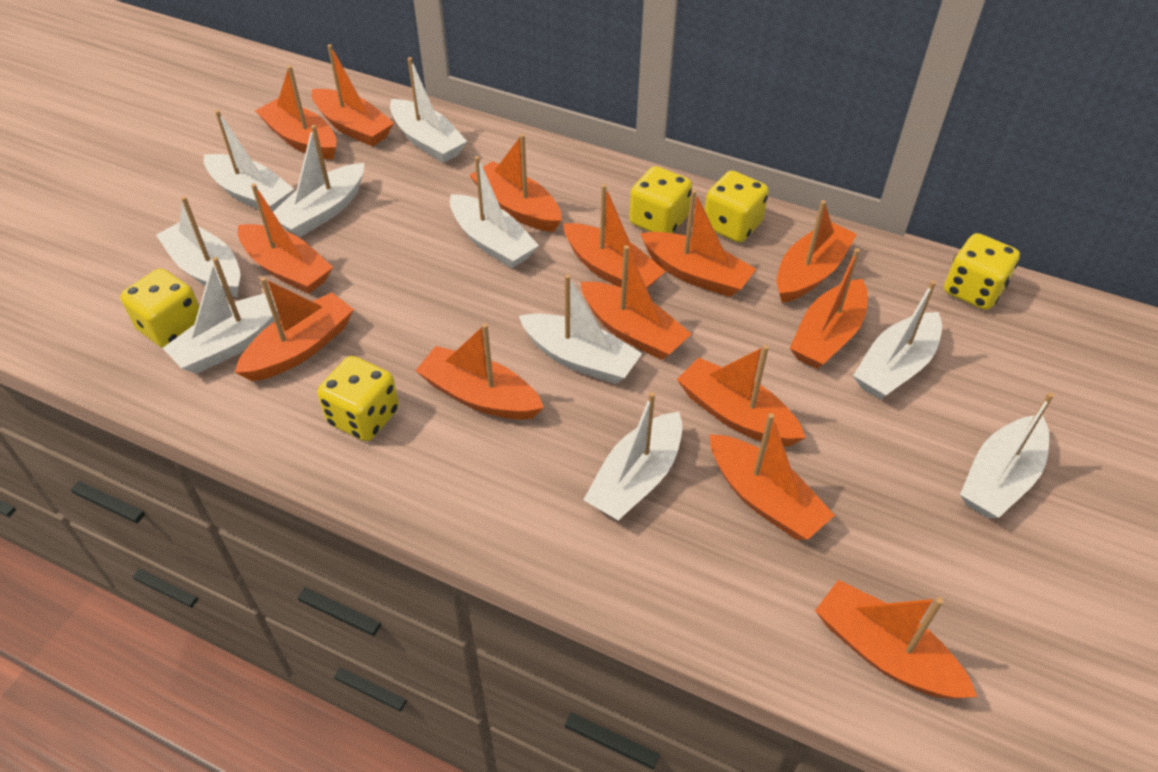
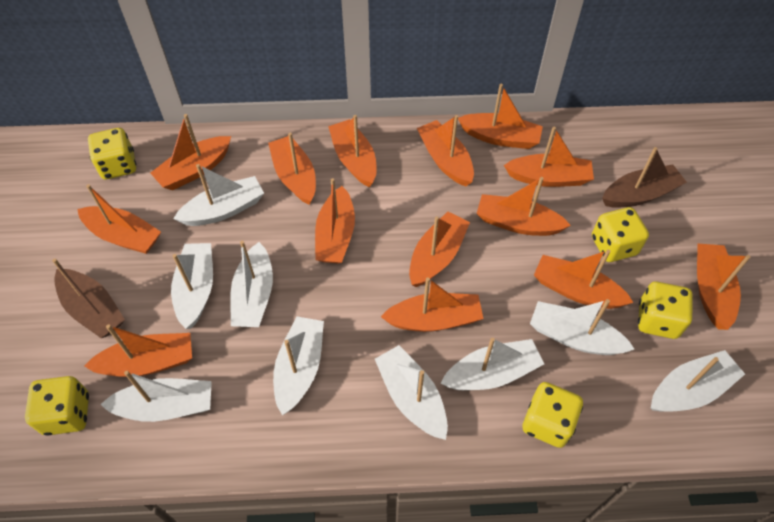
brown boat: none = 0 -> [52,259,125,338] [602,147,687,208] = 2
white boat: [156,196,241,297] [163,257,280,374] [204,110,294,211] [273,125,364,237] [390,57,467,163] [450,156,539,269] [519,274,642,384] [583,392,682,521] [853,280,942,400] [960,392,1054,518] = 10 -> [100,371,212,422] [171,243,213,329] [173,164,264,226] [230,241,273,327] [273,316,324,415] [375,345,448,440] [440,338,544,390] [530,299,634,355] [651,350,745,412] = 9

